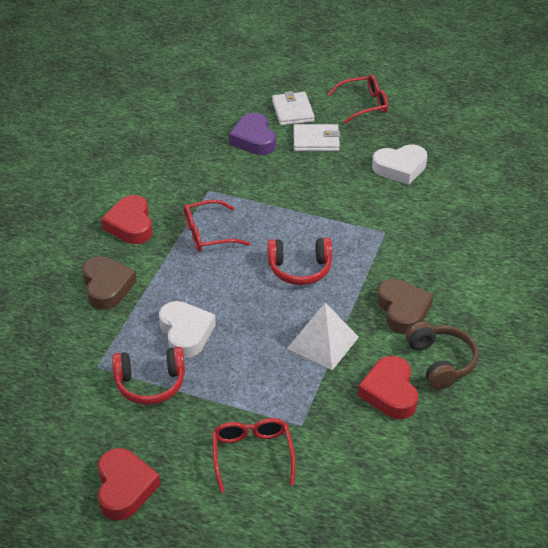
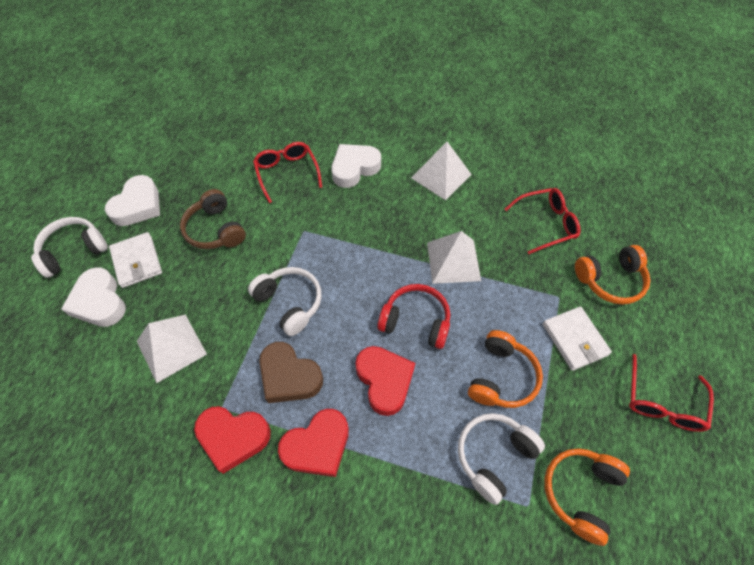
brown heart: [82,256,137,310] [377,279,433,335] = 2 -> [259,342,323,403] = 1
orange headphones: none = 0 -> [468,330,543,408] [544,448,630,546] [575,245,650,305] = 3
purple heart: [229,113,276,155] = 1 -> none = 0
red headphones: [112,347,185,405] [267,238,332,285] = 2 -> [377,284,450,349] = 1
white headphones: none = 0 -> [31,217,108,278] [248,267,322,336] [458,413,545,505] = 3
white heart: [159,301,216,358] [372,144,427,185] = 2 -> [61,267,126,327] [105,175,160,226] [331,144,381,188] = 3
white pyramid: [287,303,359,370] = 1 -> [137,315,207,383] [411,142,472,200] [427,231,481,284] = 3

